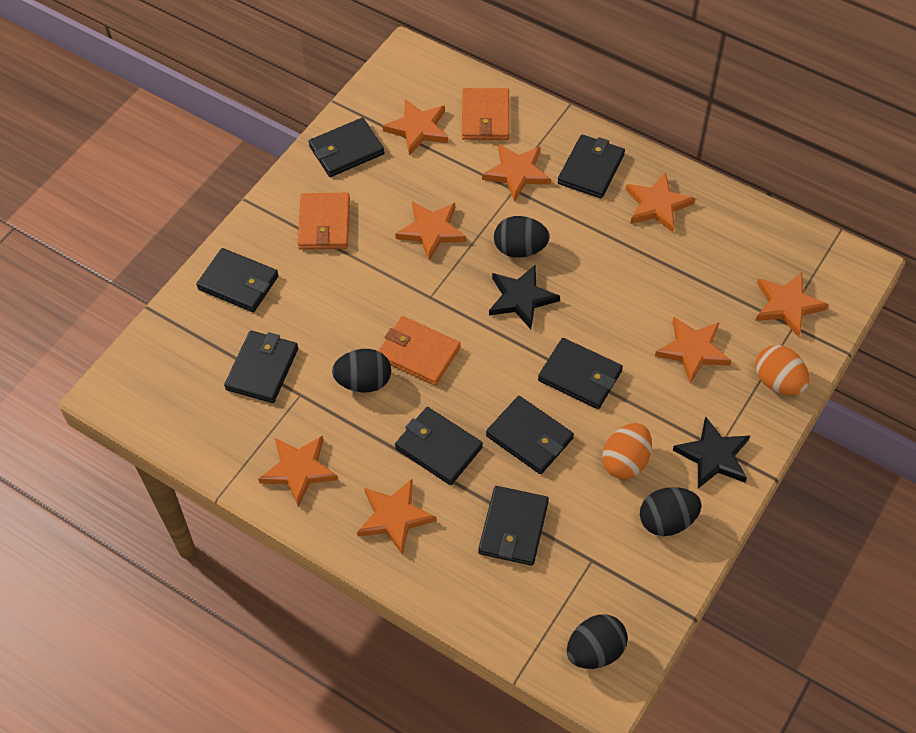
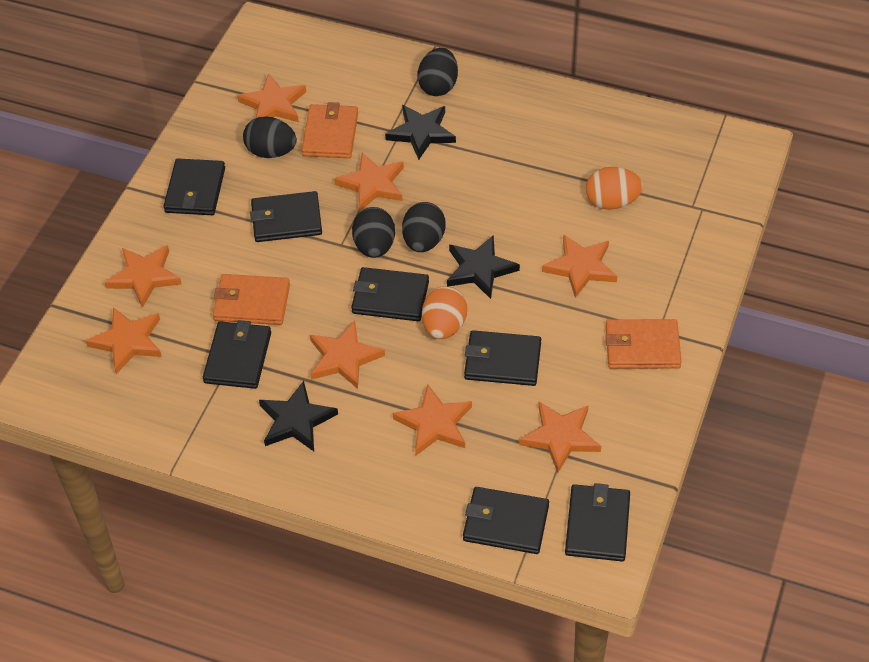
black star: [489,265,560,329] [673,416,750,489] = 2 -> [259,381,338,451] [385,105,456,160] [447,235,520,299] = 3
black wallet: [196,248,279,312] [224,331,298,403] [308,118,385,177] [395,407,483,485] [478,486,549,566] [486,396,574,474] [538,338,623,409] [558,135,625,198] = 8 -> [163,158,225,215] [203,320,271,389] [250,191,322,242] [351,267,429,321] [463,487,549,554] [464,330,541,386] [565,483,630,561] = 7

